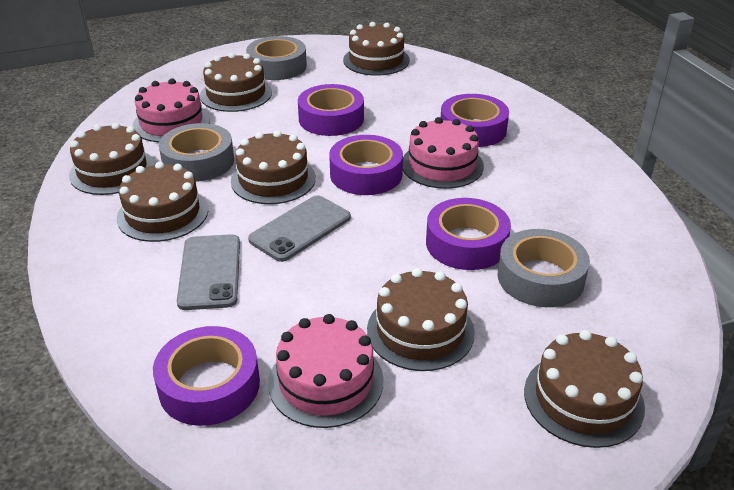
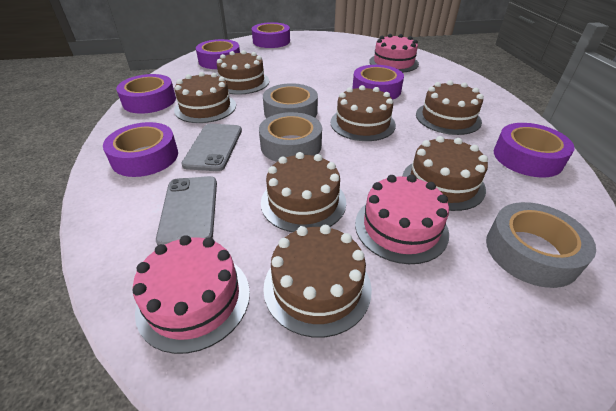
purple tape: [153,326,260,426] [298,84,364,136] [329,135,403,195] [426,198,511,270] [441,94,509,147] = 5 -> [103,122,178,177] [116,74,176,114] [196,39,240,69] [252,22,290,48] [352,65,404,100] [494,123,575,178] = 6

